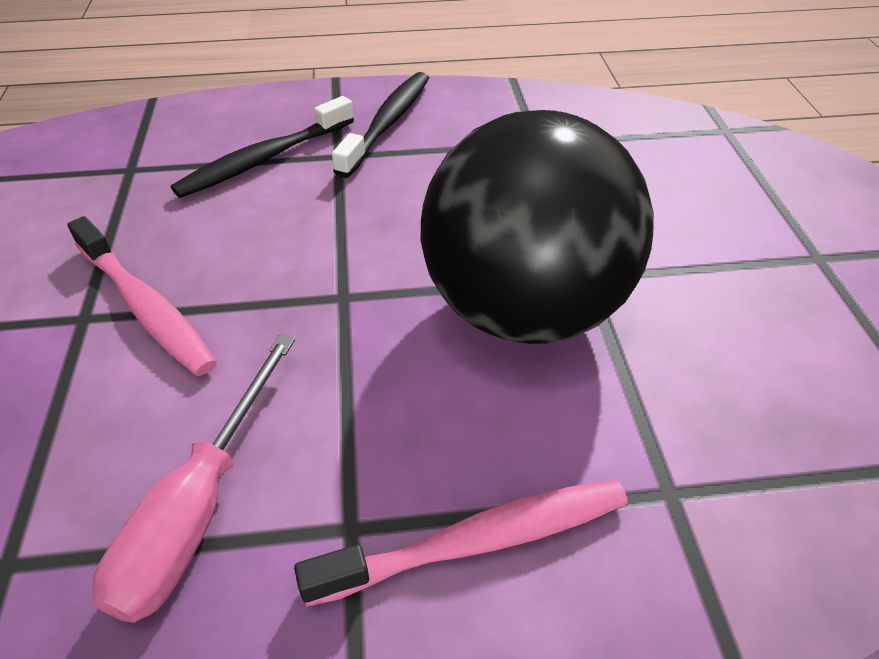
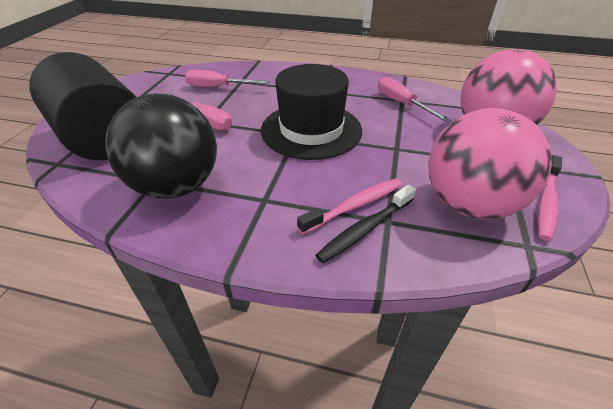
black cylinder: none = 0 -> [29,52,136,160] = 1
black hat: none = 0 -> [261,64,362,160] = 1
black toothbrush: [171,96,354,198] [332,72,429,178] = 2 -> [315,185,416,263] = 1
pink ball: none = 0 -> [428,108,552,219] [460,49,557,125] = 2
pink screwdriver: [92,335,295,623] = 1 -> [166,93,232,131] [185,70,270,87] [378,77,451,122] = 3

